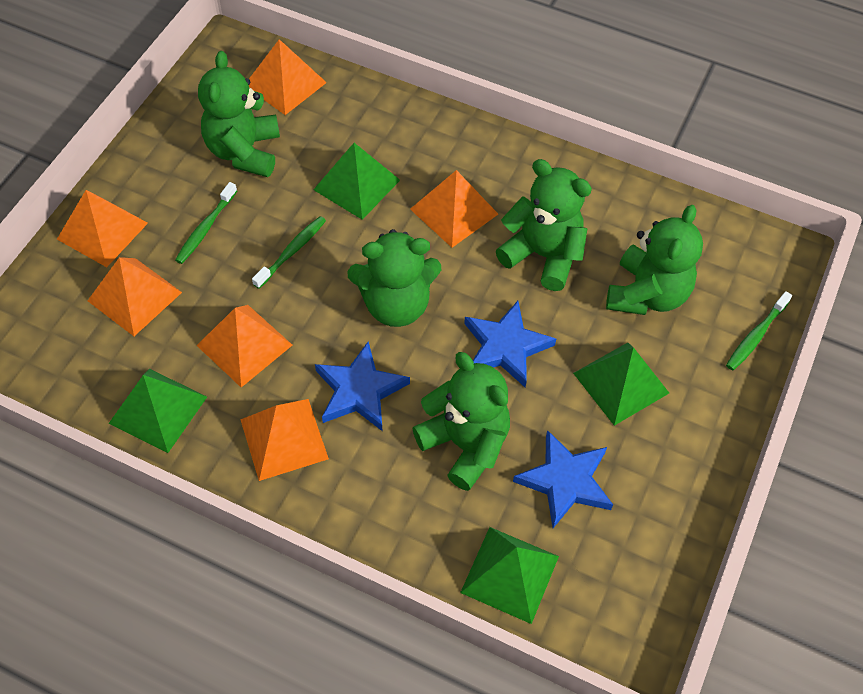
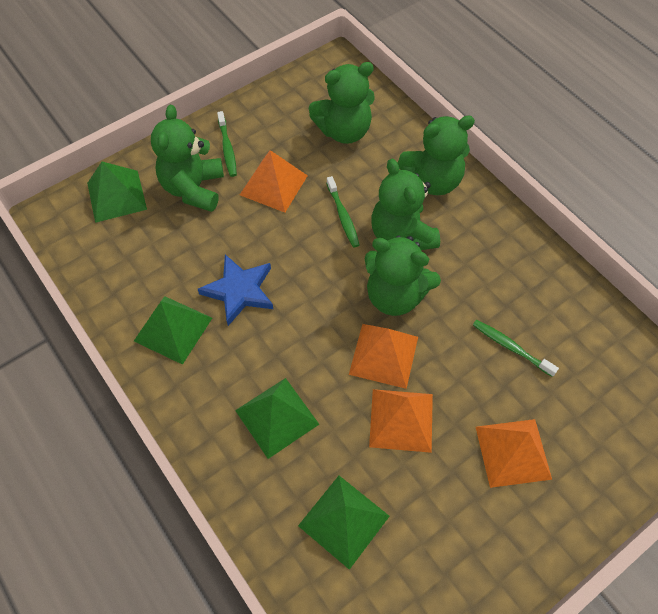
blue star: [315,342,410,431] [464,301,556,387] [513,430,613,528] = 3 -> [198,254,273,326] = 1
orange pyramid: [57,190,148,267] [88,257,182,336] [196,305,292,387] [240,399,329,481] [249,39,327,115] [410,170,498,248] = 6 -> [240,150,308,213] [349,324,418,389] [369,389,433,453] [476,419,552,488] = 4

